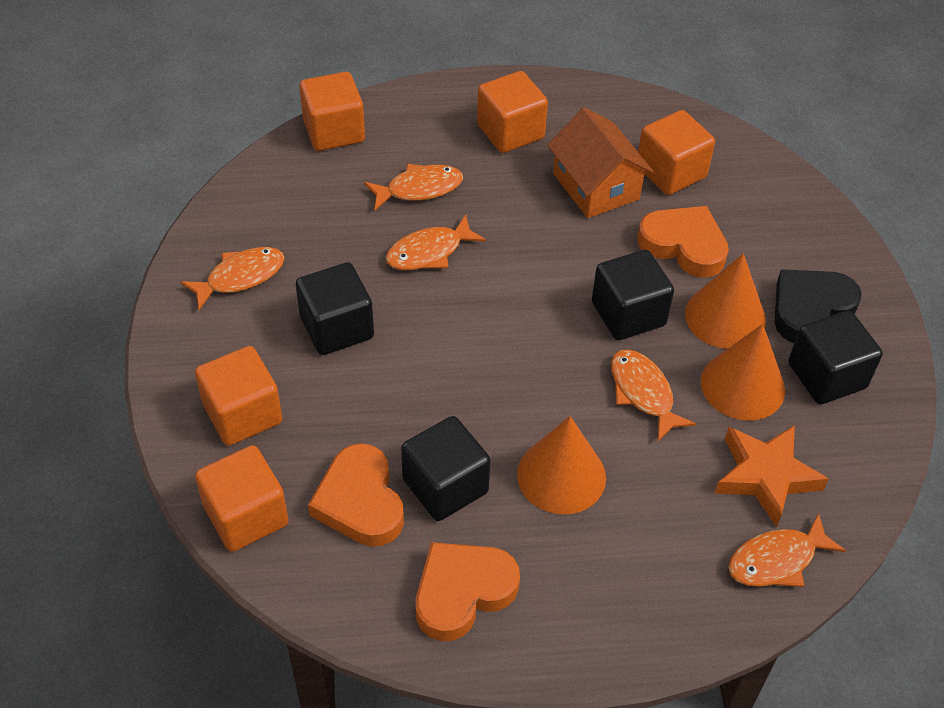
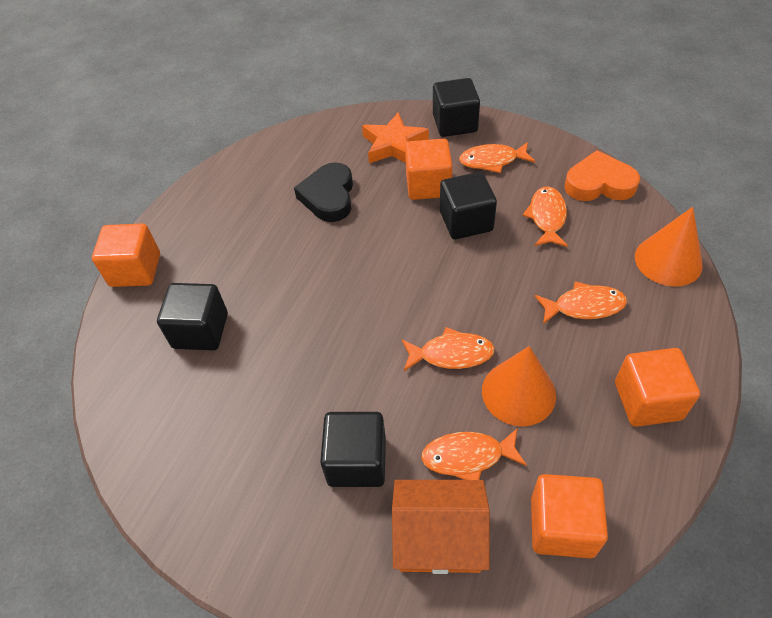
orange cone: [517,416,606,514] [685,253,766,349] [701,324,785,421] = 3 -> [482,346,556,426] [635,207,703,287] = 2
orange cube: [195,346,283,446] [195,445,289,552] [299,72,365,151] [477,71,548,153] [638,110,715,195] = 5 -> [92,224,160,287] [405,139,453,200] [531,474,608,558] [615,348,700,427] = 4
orange heart: [308,443,404,547] [416,542,520,641] [637,206,729,277] = 3 -> [565,150,640,201] = 1

